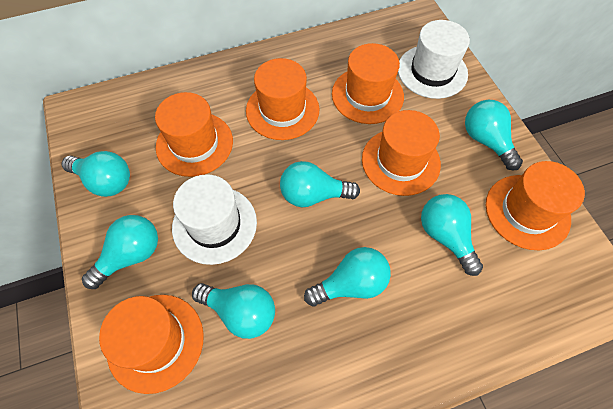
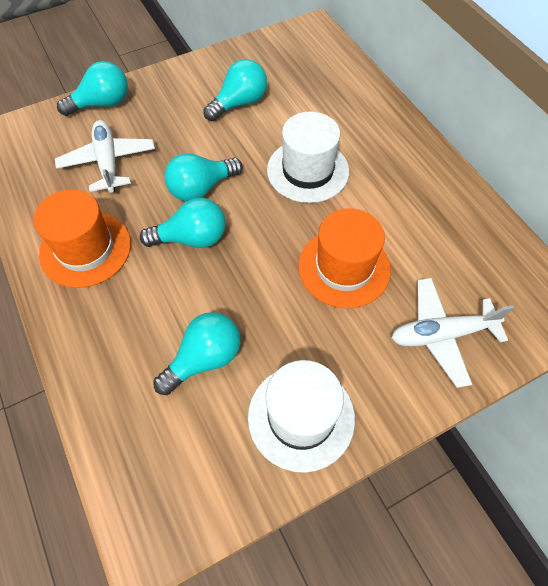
orange hat: [99,295,204,394] [155,92,233,177] [246,58,319,140] [332,43,404,124] [362,110,441,196] [486,161,585,250] = 6 -> [34,189,131,288] [298,208,391,308] = 2
turquoise light bulb: [61,151,130,197] [82,215,158,289] [192,283,275,339] [280,161,360,208] [304,247,391,307] [421,194,483,276] [465,100,523,170] = 7 -> [57,61,128,116] [140,198,226,248] [153,312,241,395] [164,153,243,201] [203,59,267,121] = 5
white plane: none = 0 -> [55,120,155,193] [392,278,514,388] = 2

